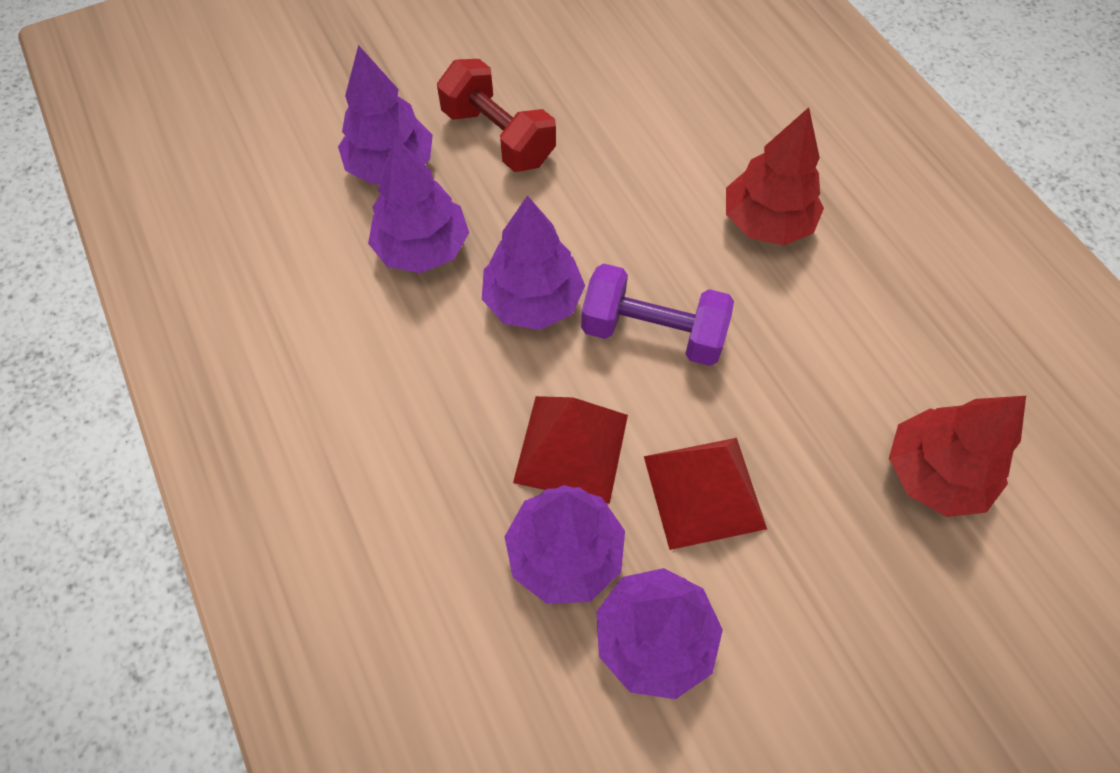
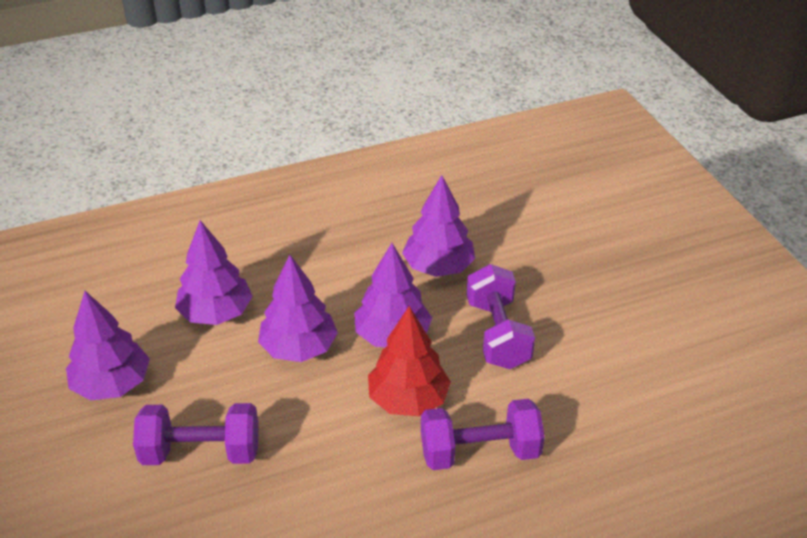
purple dumbbell: [581,263,734,366] = 1 -> [133,403,259,465] [421,399,545,470] [467,264,535,369] = 3
red dumbbell: [437,59,556,172] = 1 -> none = 0
red pyramid: [513,396,628,504] [644,438,767,550] = 2 -> none = 0
red tree: [726,107,824,245] [889,396,1026,517] = 2 -> [368,306,451,416] = 1

